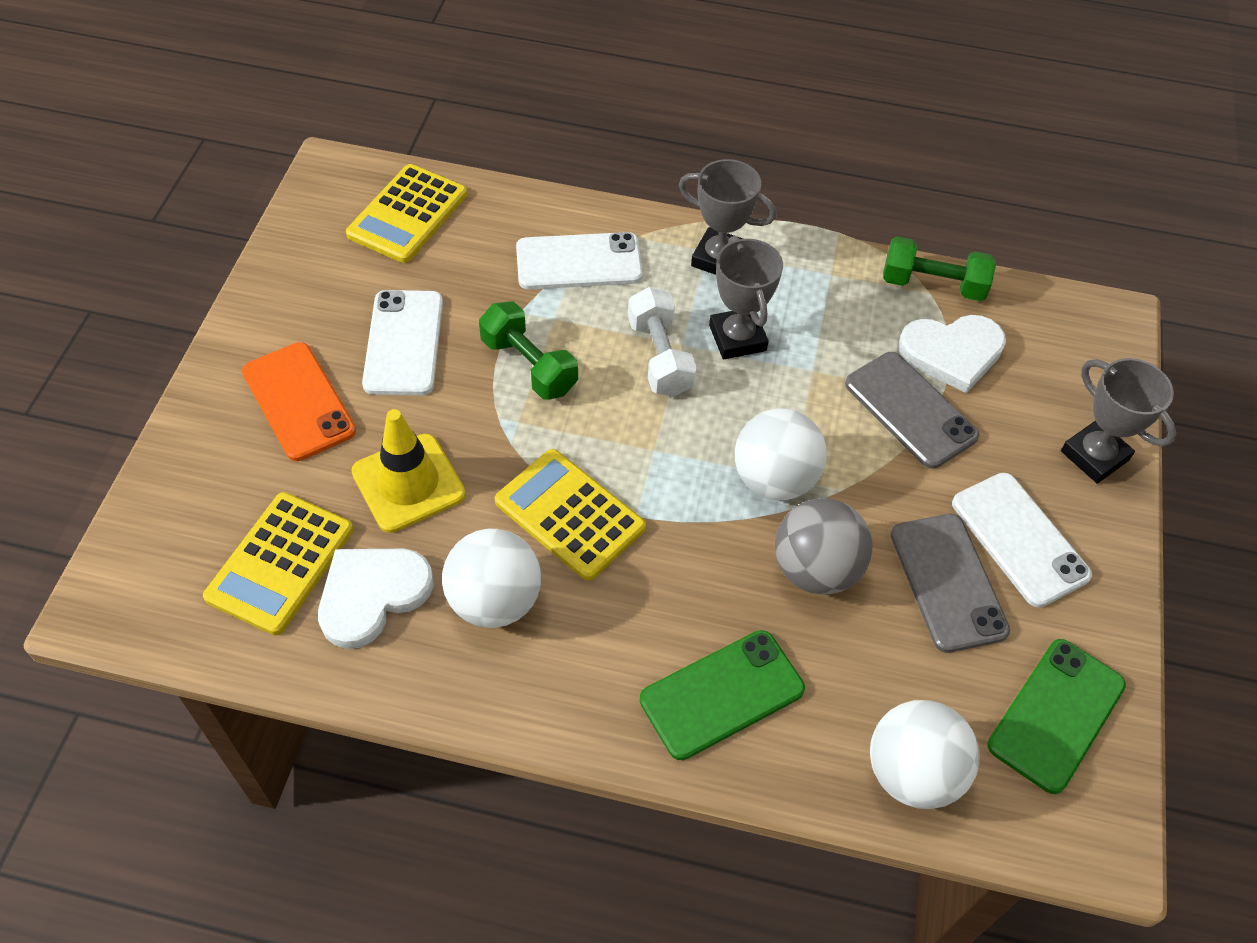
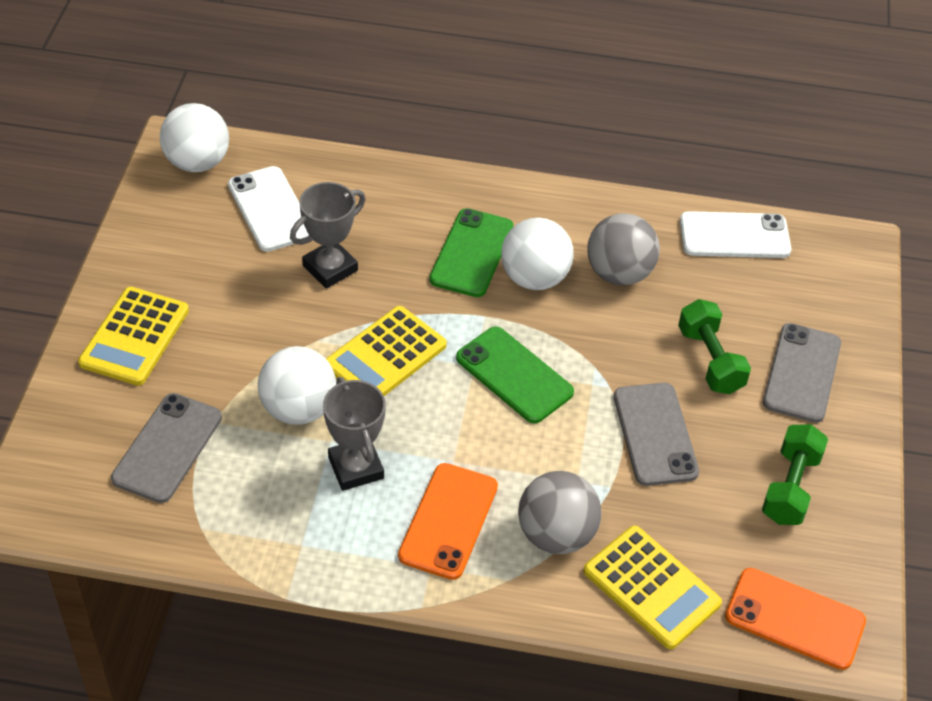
grey ball: [775,498,872,595] = 1 -> [518,471,601,554] [587,213,660,285] = 2
grey phone: [845,352,980,469] [891,514,1010,653] = 2 -> [111,393,222,503] [614,383,699,486] [763,323,841,423] = 3
grey trophy: [679,159,776,275] [709,236,783,359] [1061,358,1176,484] = 3 -> [290,182,366,289] [323,377,386,491] = 2
orange phone: [242,342,356,461] = 1 -> [398,463,498,580] [725,568,866,670] = 2
white dumbbell: [628,287,697,397] = 1 -> none = 0
white heart: [318,549,434,649] [898,315,1006,393] = 2 -> none = 0
white phone: [362,290,443,395] [516,232,643,290] [952,473,1092,608] = 3 -> [228,166,309,252] [680,211,791,258] = 2
yellow traffic cone: [351,409,466,533] = 1 -> none = 0

